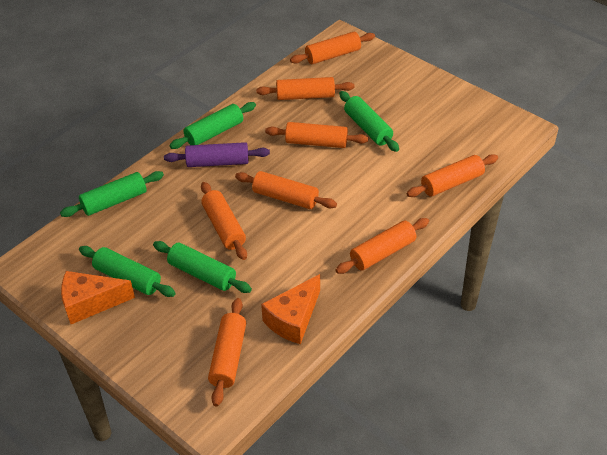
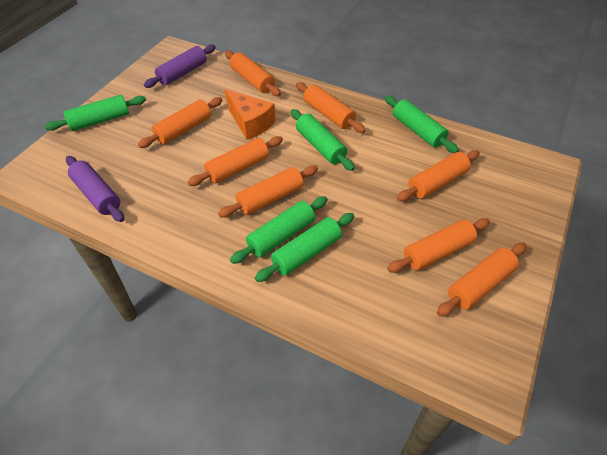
orange cheese: [61,271,135,324] [261,274,320,344] = 2 -> [225,89,275,140] = 1
purple rolling pin: [164,142,270,167] = 1 -> [66,156,124,222] [144,44,216,88] = 2

